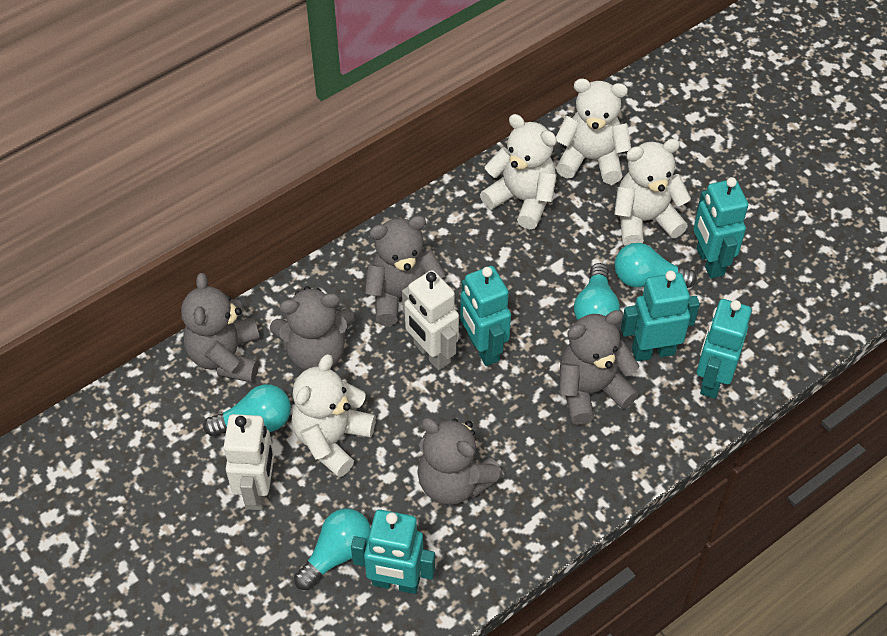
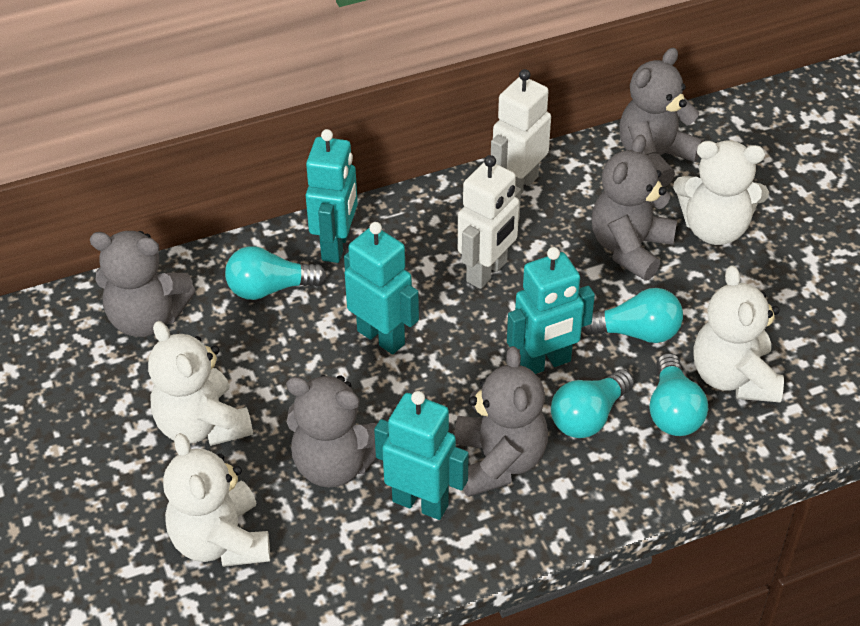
turquoise robot: [351,509,435,594] [460,266,511,366] [621,271,700,361] [693,177,748,279] [697,299,752,399] = 5 -> [306,129,358,263] [344,222,419,354] [374,391,469,520] [507,247,595,374] = 4

